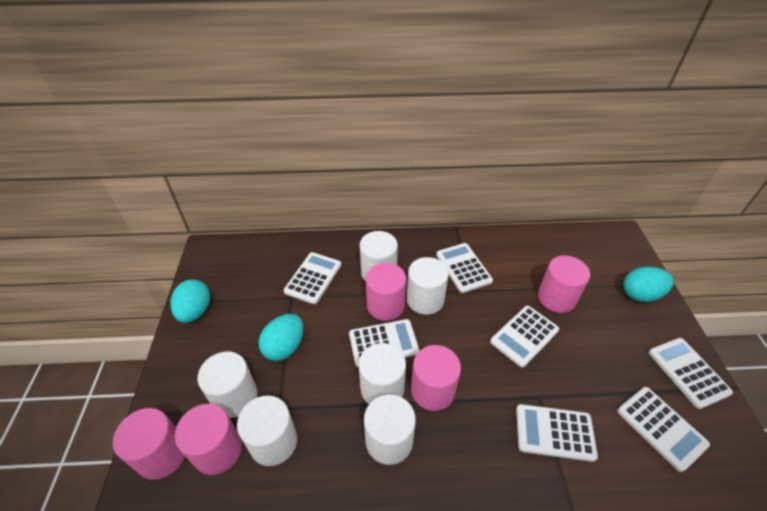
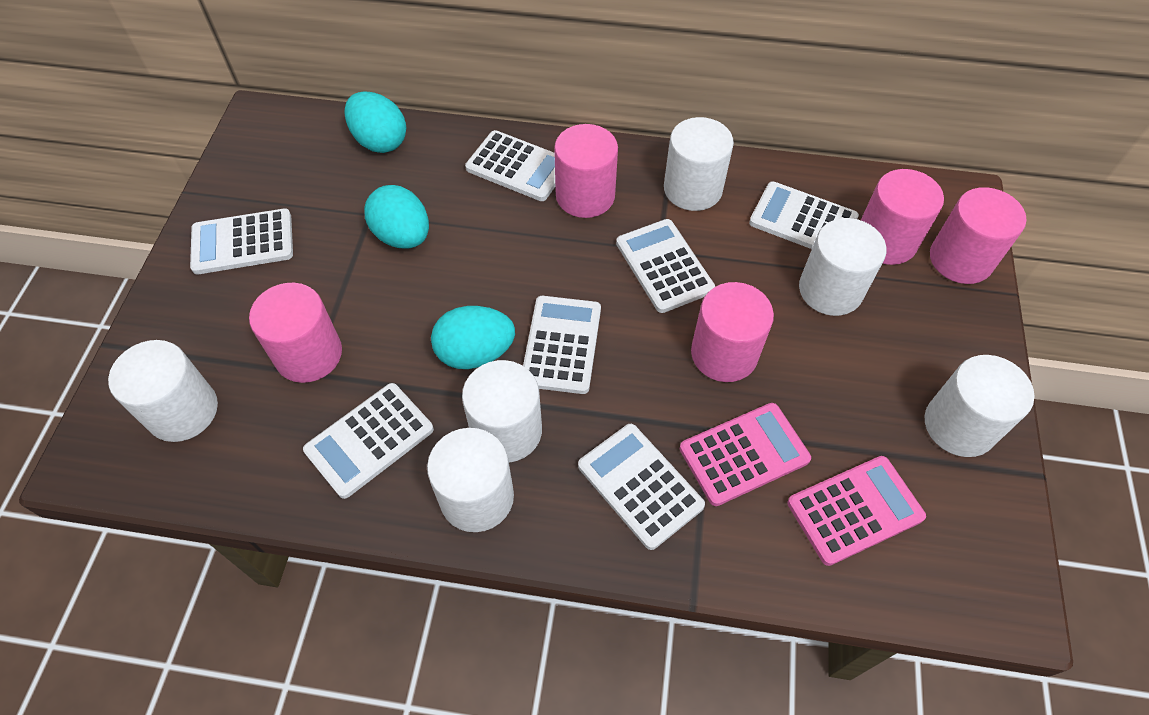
pink calculator: none = 0 -> [680,403,811,506] [787,456,926,566] = 2

